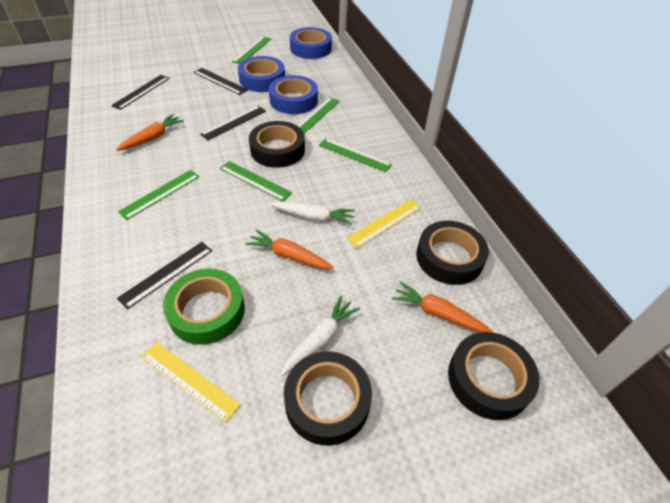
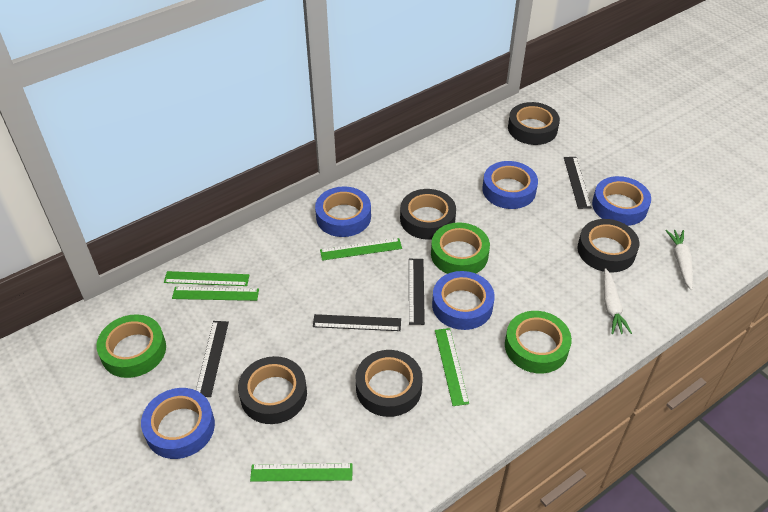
black tape: [249,121,305,168] [284,351,372,445] [416,221,489,285] [448,332,539,420] = 4 -> [238,356,307,424] [356,350,423,417] [400,189,456,240] [508,102,560,145] [578,219,639,272] = 5
blue tape: [238,56,285,92] [269,75,318,114] [290,27,332,59] = 3 -> [141,388,215,459] [315,186,371,237] [432,271,495,330] [482,161,538,209] [592,176,651,226] = 5
green tape: [163,269,245,345] = 1 -> [96,314,166,378] [431,222,490,274] [505,311,572,373] = 3
orange carrot: [116,114,184,151] [245,229,334,269] [392,282,493,332] = 3 -> none = 0
yellow ruler: [141,342,241,422] [347,199,421,248] = 2 -> none = 0

